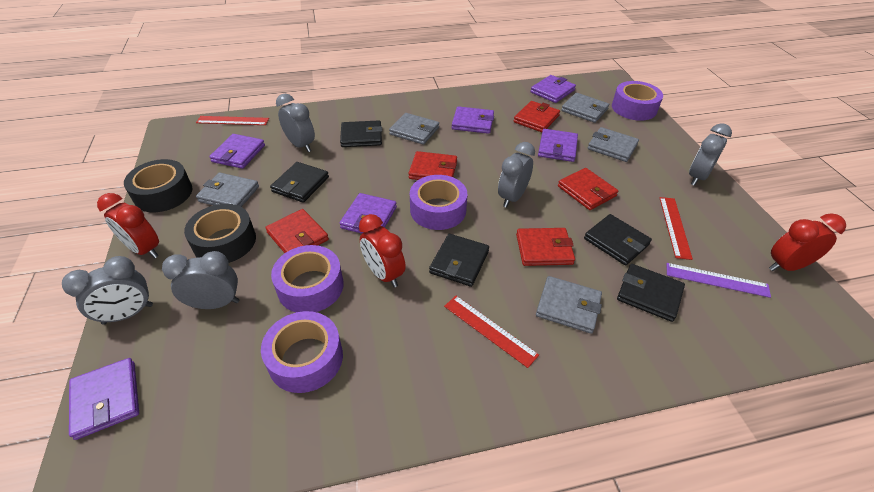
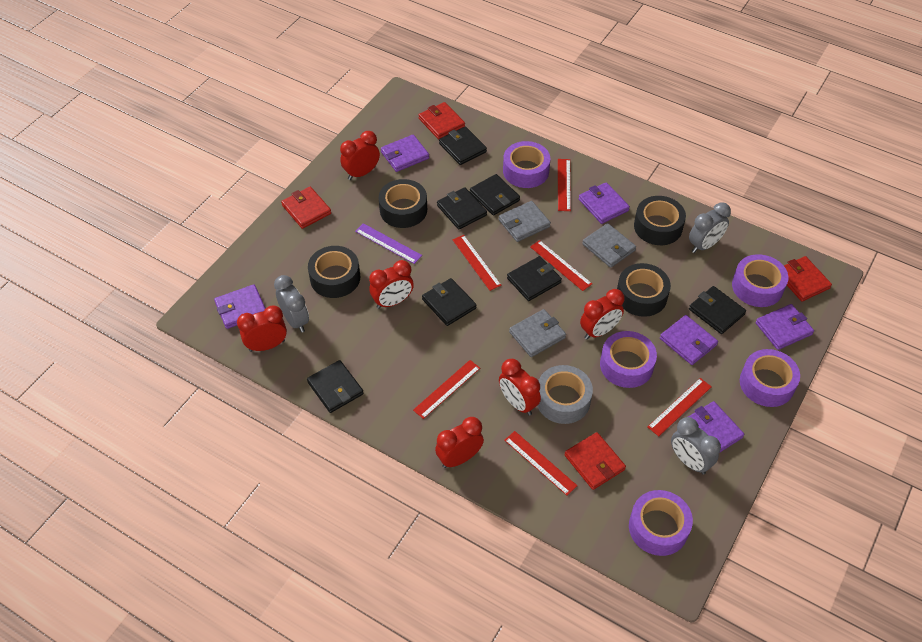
black tape: [124,159,193,212] [184,204,256,263] = 2 -> [308,246,360,298] [379,179,427,228] [617,263,671,317] [634,196,686,245] = 4
black wallet: [270,162,329,203] [340,121,382,147] [429,234,489,287] [584,214,652,265] [617,264,685,322] = 5 -> [307,360,364,413] [422,278,476,326] [437,188,487,230] [439,126,487,165] [470,174,520,215] [507,256,562,301] [689,286,746,334] = 7
grey clock: [62,256,153,325] [162,251,239,309] [276,94,315,152] [498,142,535,208] [689,123,732,186] = 5 -> [274,275,309,333] [671,417,721,475] [689,202,731,253] = 3
grey tape: none = 0 -> [537,365,593,424] = 1
grey wallet: [196,173,259,207] [389,113,439,145] [536,276,602,334] [561,93,609,123] [588,127,639,162] = 5 -> [499,201,551,242] [509,309,566,357] [582,223,636,268] = 3
purple tape: [261,311,343,393] [271,245,344,312] [410,175,467,230] [612,81,663,121] = 4 -> [503,141,550,188] [600,331,657,388] [629,490,693,556] [732,254,788,307] [740,349,800,407] = 5
red clock: [97,193,159,258] [359,214,406,287] [769,213,846,271] = 3 -> [237,305,287,352] [340,131,380,180] [369,260,414,309] [435,417,484,468] [499,359,541,416] [580,289,625,339] = 6
red ruler: [196,116,269,125] [444,296,539,368] [660,197,693,260] = 3 -> [413,360,480,419] [453,235,501,291] [504,431,577,495] [530,240,592,291] [558,159,571,211] [648,378,712,436] = 6
red wallet: [265,209,329,253] [408,151,457,180] [514,101,560,132] [516,228,575,266] [558,168,618,210] = 5 -> [281,187,331,229] [418,102,465,139] [564,432,626,490] [784,256,832,301] = 4

